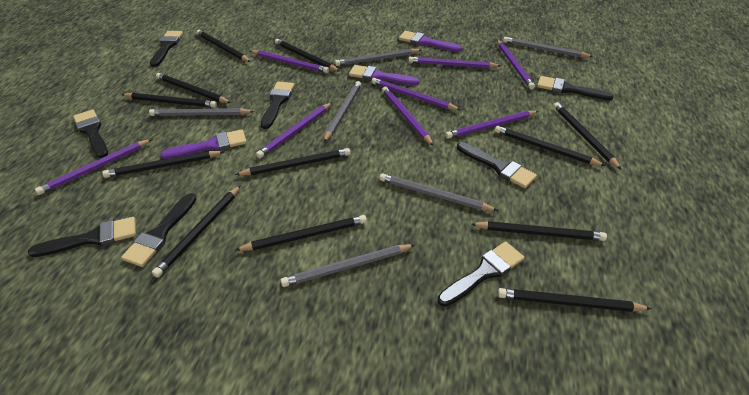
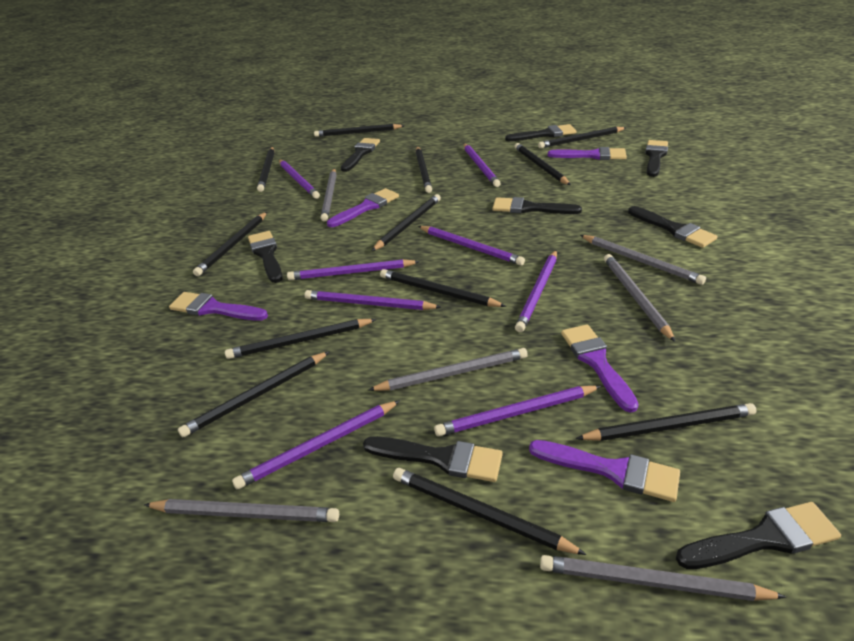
purple brush: [160,129,247,159] [349,65,419,85] [399,31,462,52] = 3 -> [169,292,268,321] [327,188,399,227] [529,440,680,502] [548,147,627,160] [561,324,639,413] = 5

